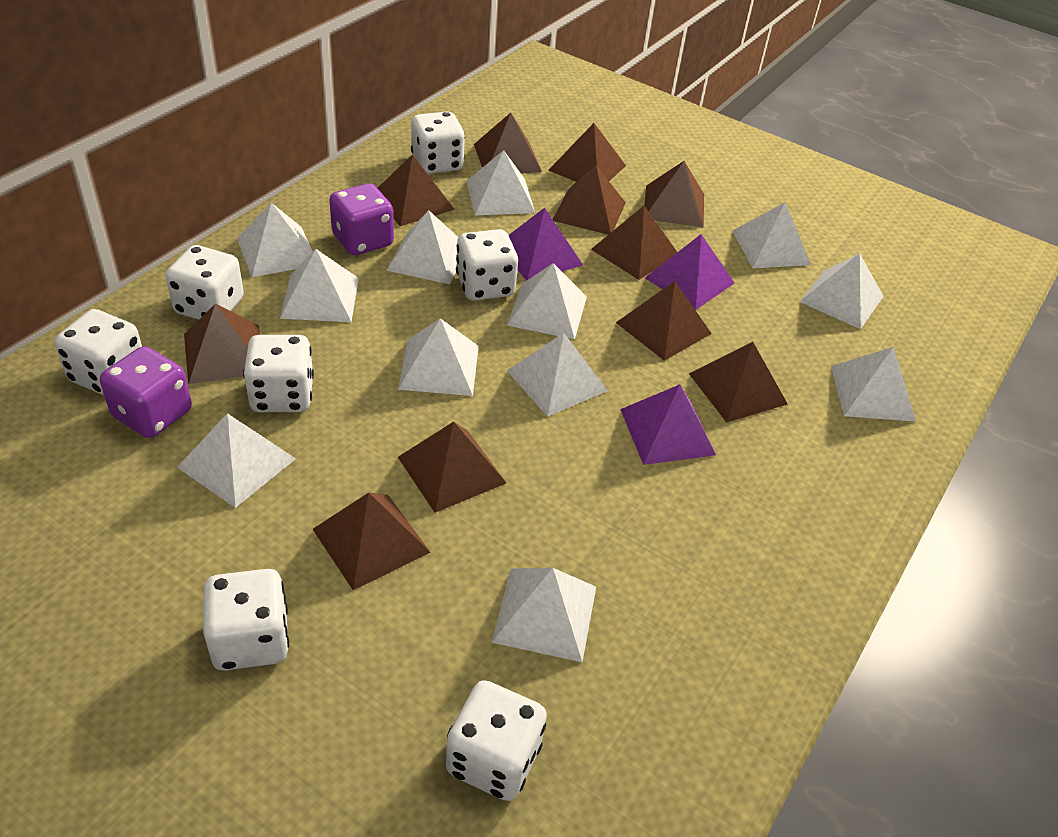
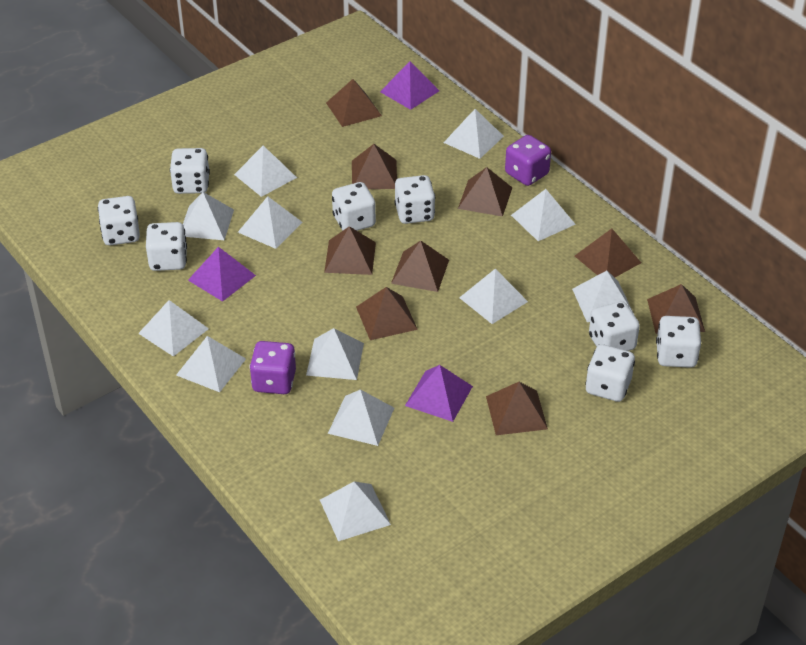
brown pyramid: [184,304,260,384] [313,493,431,590] [378,155,455,226] [398,422,506,513] [474,113,542,174] [549,123,626,182] [553,166,626,235] [591,206,677,280] [616,281,712,361] [644,161,704,228] [689,342,788,422] = 11 -> [324,226,376,275] [326,79,382,127] [352,144,397,189] [356,287,418,340] [391,241,449,292] [458,167,512,217] [486,382,548,435] [575,228,641,278] [647,284,705,334] = 9
white dice: [55,309,142,395] [165,245,244,320] [203,569,289,671] [243,335,314,412] [411,111,465,174] [446,680,547,801] [456,229,518,301] = 7 -> [98,196,140,245] [146,222,187,271] [170,148,210,194] [332,182,376,231] [394,175,435,224] [585,344,635,402] [589,301,640,351] [656,316,701,368] = 8

